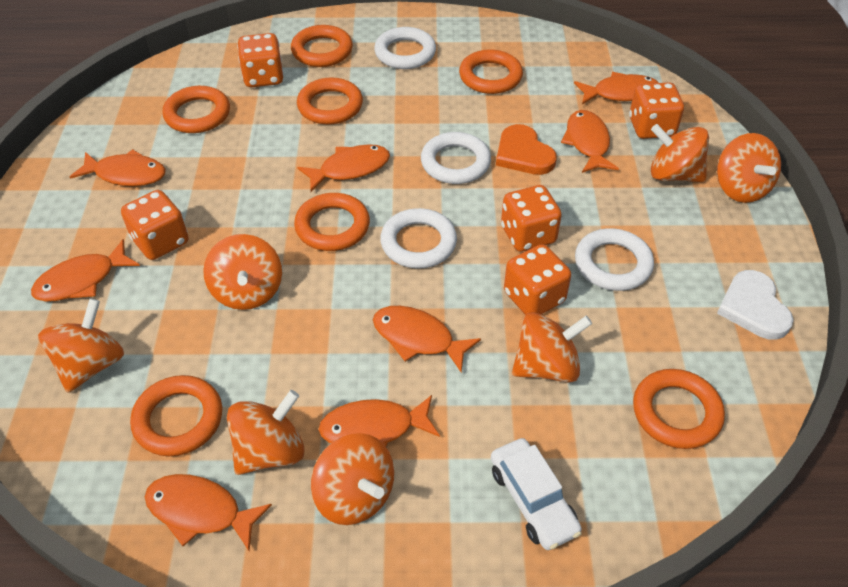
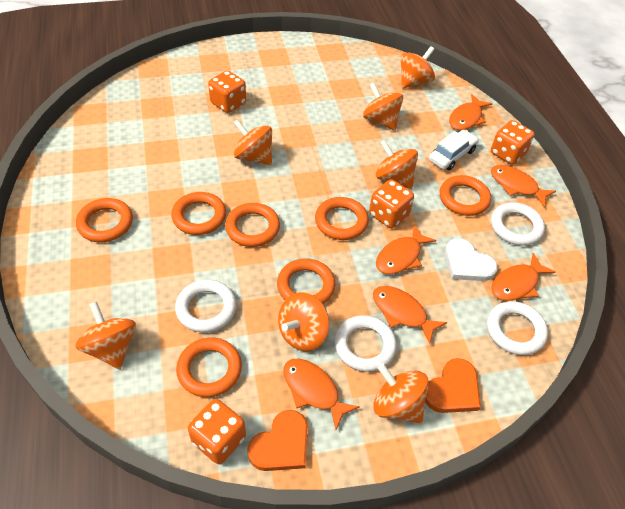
orange dice: [121,190,189,260] [237,33,284,87] [501,185,562,252] [504,244,571,315] [629,82,684,139] = 5 -> [188,399,246,464] [208,70,246,113] [369,179,414,228] [491,120,535,165] = 4
orange fish: [31,239,140,302] [70,149,166,186] [145,474,272,551] [297,144,390,192] [319,395,440,447] [373,306,481,372] [561,110,619,173] [574,72,659,104] = 8 -> [283,359,360,430] [373,286,447,344] [376,225,437,274] [449,94,492,130] [491,165,556,207] [491,253,556,301] = 6
orange heart: [496,124,557,175] = 1 -> [247,410,308,471] [425,358,481,413] = 2

